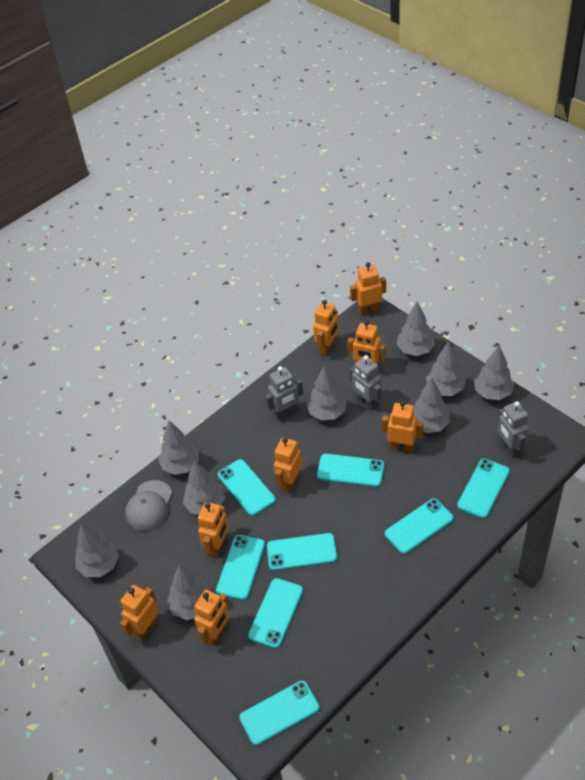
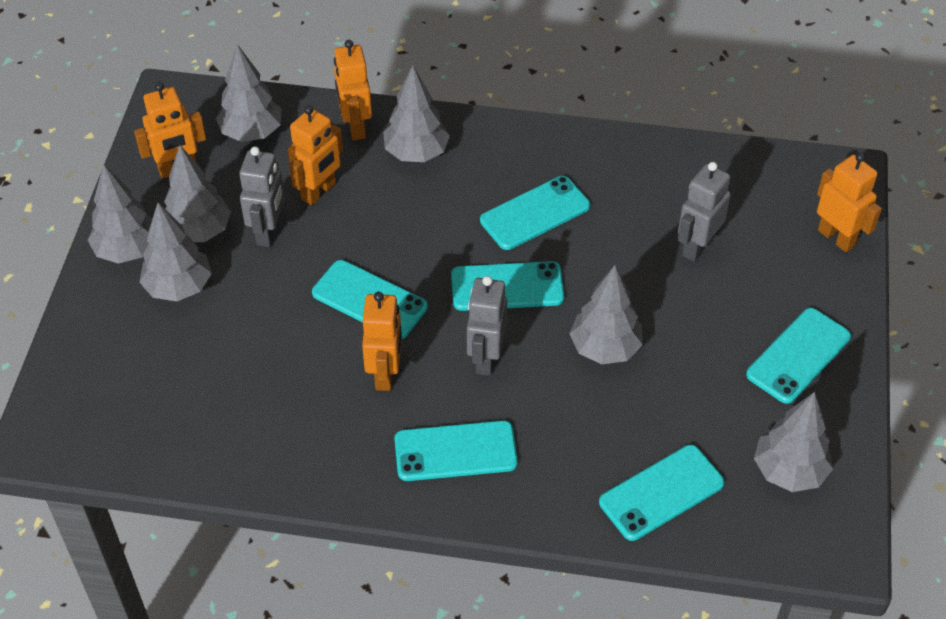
grey cap: [125,480,172,531] = 1 -> none = 0
grey tree: [75,523,119,577] [159,420,199,475] [167,565,211,620] [183,461,225,515] [307,366,346,421] [397,302,435,356] [414,378,450,433] [426,341,466,396] [474,345,514,400] = 9 -> [88,164,152,264] [139,202,212,301] [164,145,231,242] [216,44,282,142] [383,65,450,162] [569,265,643,364] [754,392,833,492] = 7
orange robot: [120,585,159,641] [194,590,229,646] [198,502,229,557] [274,437,302,493] [313,300,339,355] [347,320,386,368] [350,262,386,315] [382,401,424,453] = 8 -> [134,82,206,179] [288,105,343,206] [334,40,372,140] [362,292,402,391] [817,153,882,252] = 5
turquoise phone: [216,535,265,600] [218,459,276,516] [239,680,320,745] [248,578,303,648] [267,533,337,571] [317,454,384,487] [385,498,454,554] [457,458,510,518] = 8 -> [312,260,428,339] [394,420,518,481] [451,261,564,311] [480,176,590,250] [599,445,725,541] [746,308,851,404] = 6

